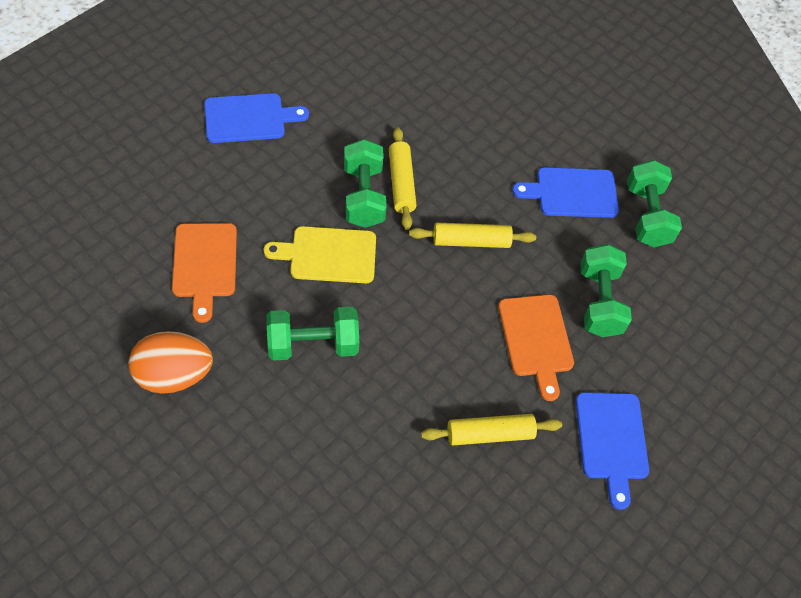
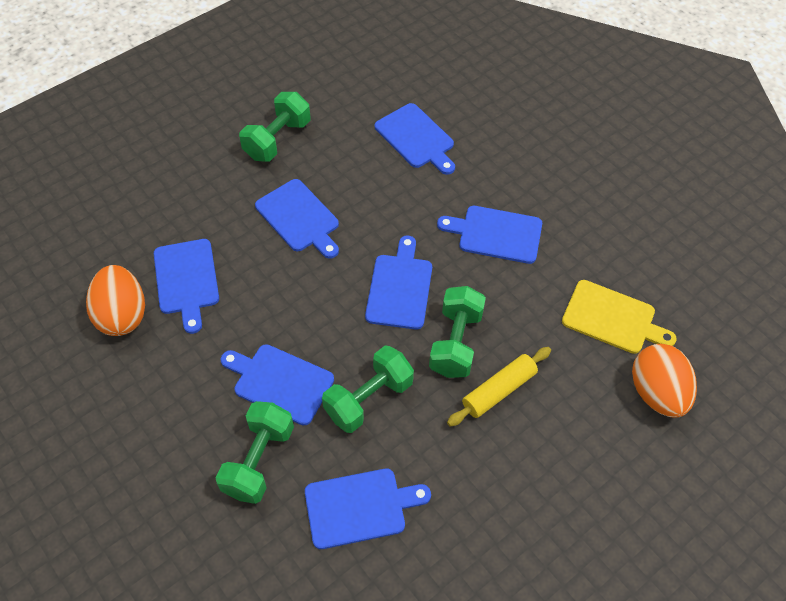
blue cutting board: [204,93,309,143] [512,167,619,218] [575,392,649,510] = 3 -> [154,239,219,334] [221,344,334,426] [255,179,339,259] [305,469,431,549] [365,236,432,330] [375,103,455,175] [437,206,542,264] = 7
orange cutting board: [172,223,237,323] [498,295,574,401] = 2 -> none = 0
orange egg: [128,331,213,394] = 1 -> [86,265,145,336] [632,344,697,417] = 2
yellow rolling pin: [389,127,417,230] [409,223,536,248] [421,414,562,445] = 3 -> [447,347,551,426] = 1

